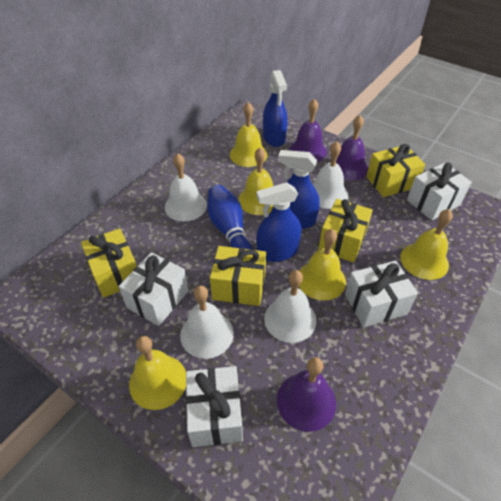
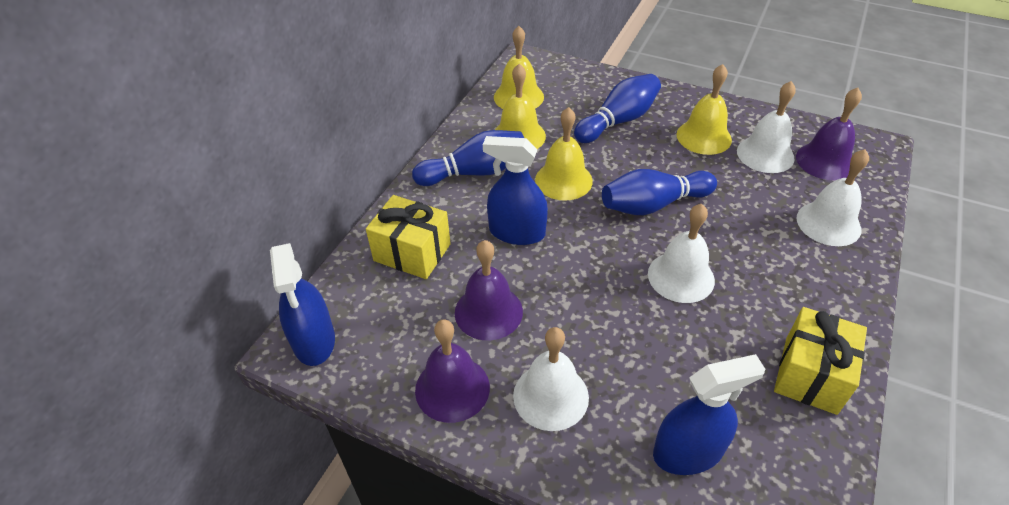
blue bowling pin: [207,185,253,250] = 1 -> [412,130,524,186] [574,74,661,143] [602,169,717,215] = 3
white gift: [119,252,188,326] [186,366,243,447] [345,261,418,328] [407,163,472,220] = 4 -> none = 0
yellow bell: [129,336,186,410] [230,102,267,167] [238,147,273,215] [299,229,346,301] [401,209,453,280] = 5 -> [494,26,544,109] [495,64,546,149] [535,107,593,201] [677,64,732,155] = 4
yellow gift: [81,228,137,298] [210,246,266,306] [318,199,373,263] [366,144,425,197] = 4 -> [366,195,451,279] [774,307,867,415] = 2

